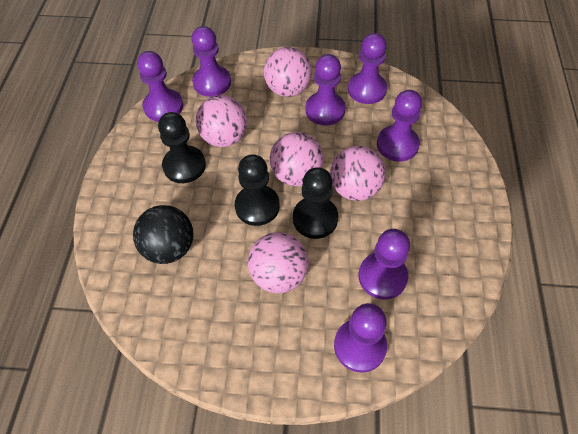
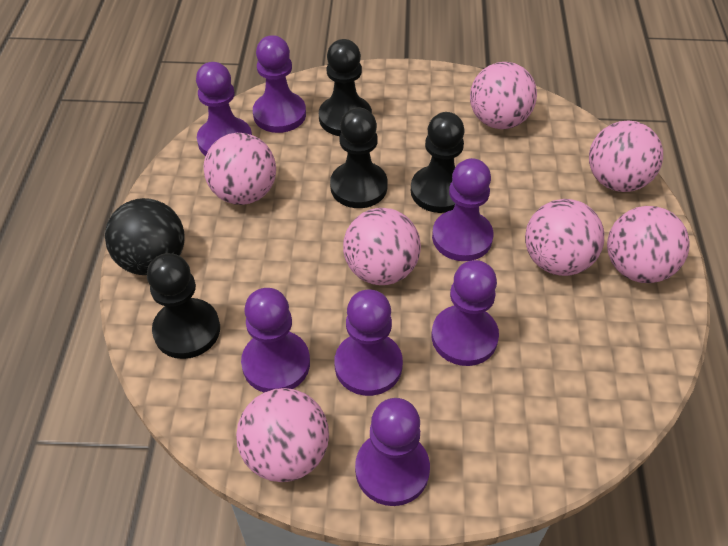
black pawn: [158,112,206,183] [235,154,280,226] [293,167,338,239] = 3 -> [147,253,220,359] [319,39,372,136] [330,107,388,208] [411,112,465,213] = 4
pink ball: [196,95,247,147] [248,232,309,293] [264,47,312,97] [270,132,324,186] [330,146,386,201] = 5 -> [204,133,276,205] [236,388,329,482] [343,208,421,285] [470,62,537,129] [525,199,604,276] [589,120,663,192] [607,206,690,283] = 7

